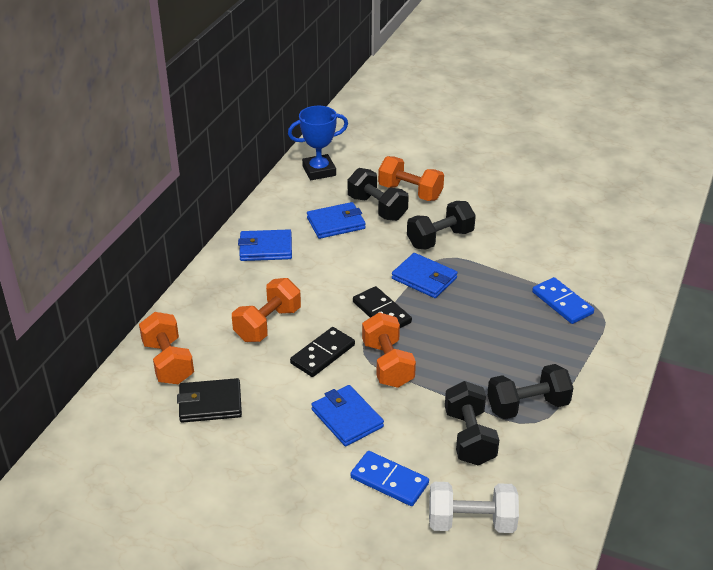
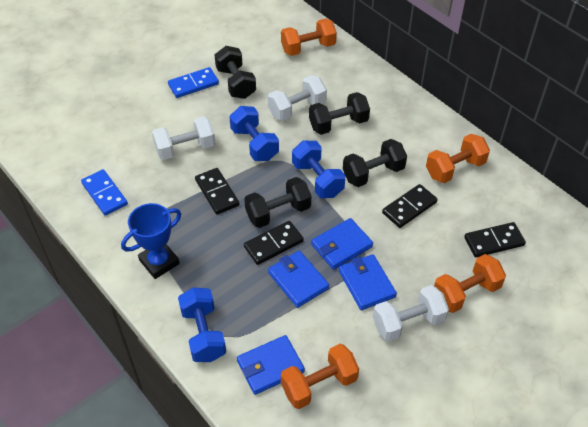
black domino: [290,327,355,377] [353,286,412,328] = 2 -> [195,168,239,214] [244,221,304,265] [382,184,438,228] [464,222,526,257] = 4
black wallet: [177,378,242,423] = 1 -> none = 0
blue dumbbell: none = 0 -> [178,287,226,362] [229,106,279,161] [292,140,346,198] = 3
white dumbbell: [429,482,519,533] = 1 -> [152,116,215,160] [268,75,327,121] [373,285,449,342] = 3

